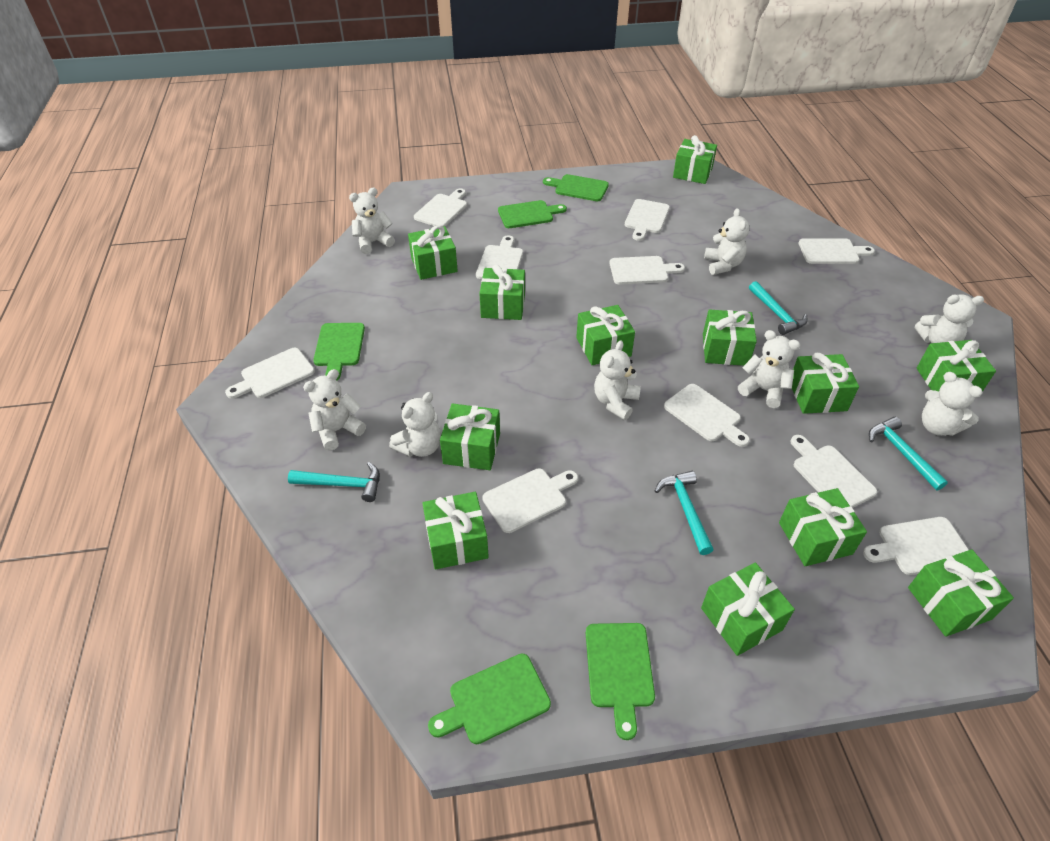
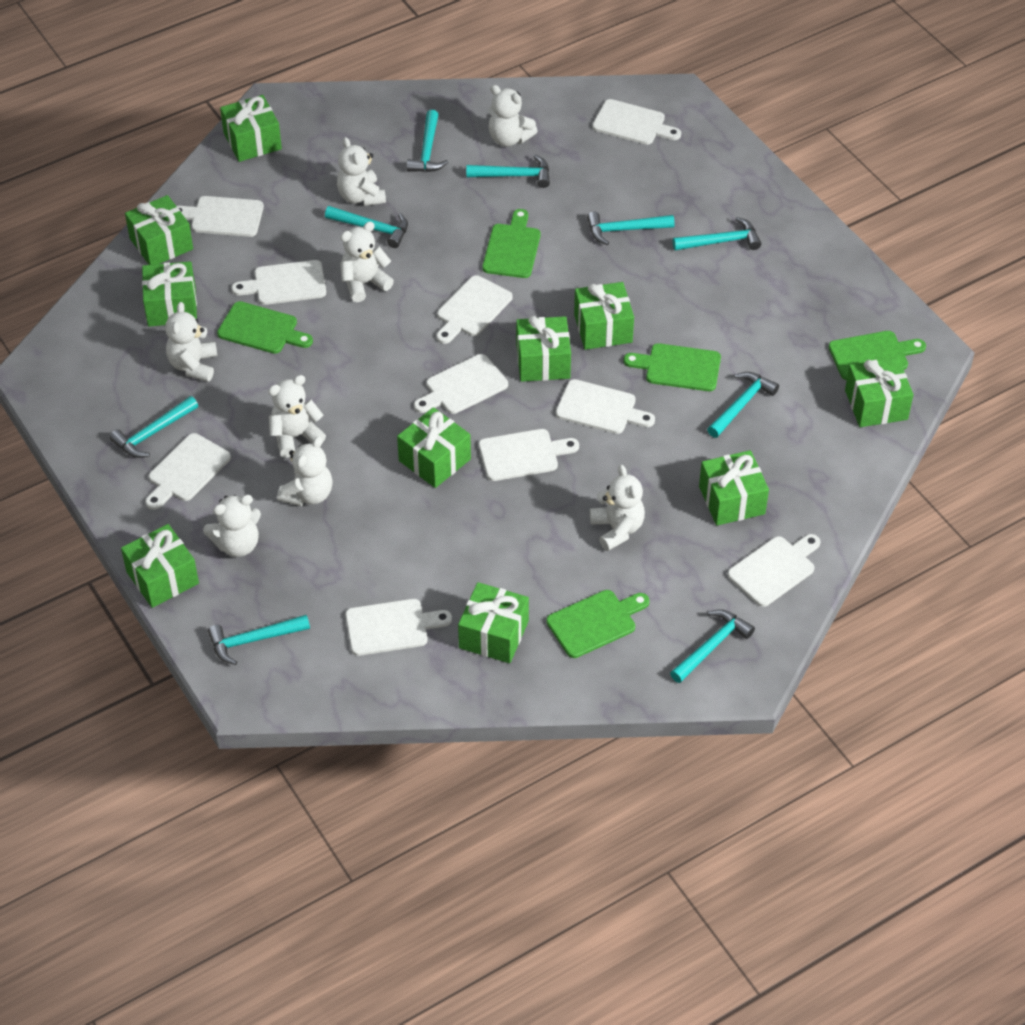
green gift: [408,225,458,280] [422,492,489,569] [440,403,500,470] [479,264,525,320] [576,305,635,365] [673,135,717,184] [701,563,795,656] [703,310,757,366] [779,488,867,566] [792,353,859,414] [908,549,1014,637] [917,340,996,392] = 12 -> [121,524,199,608] [125,195,193,265] [142,261,197,327] [220,95,282,162] [397,407,471,488] [458,582,529,663] [516,316,571,382] [574,282,634,350] [699,450,769,526] [845,357,913,427] = 10
turquoise hammer: [288,462,380,502] [655,471,714,555] [749,281,808,335] [869,417,948,491] = 4 -> [110,396,198,458] [208,615,310,665] [325,206,408,248] [407,110,449,172] [466,155,550,188] [587,212,675,245] [670,609,755,683] [673,217,761,251] [707,372,779,438] = 9

